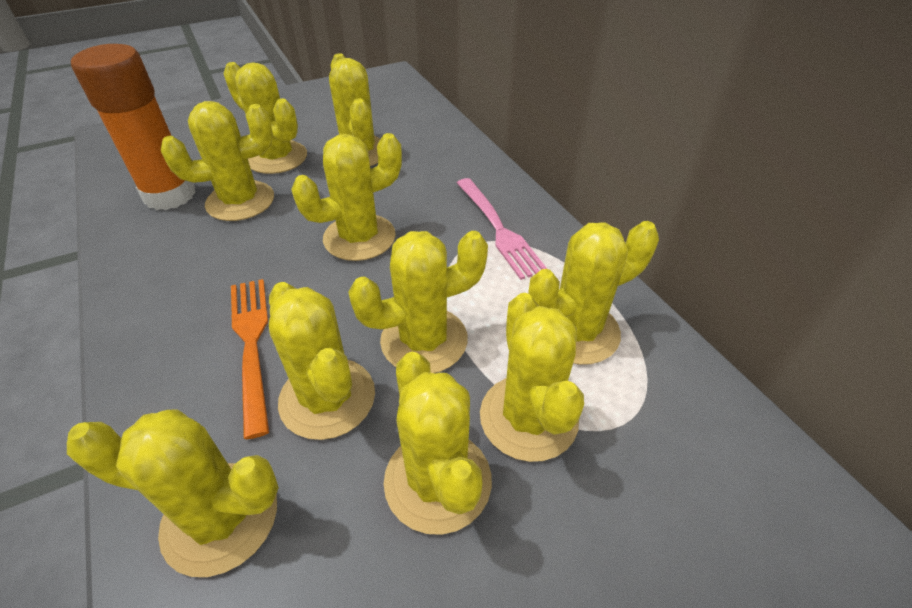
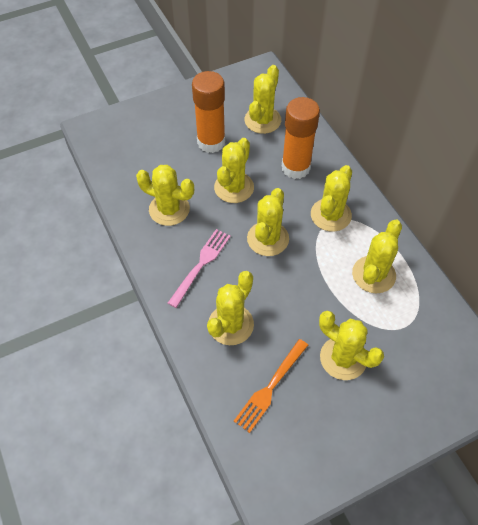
orange glue stick: [71,44,196,210] = 1 -> [192,71,226,153] [282,97,320,179] = 2
yellow cactus: [67,409,279,577] [161,101,274,221] [224,62,307,174] [269,282,375,440] [291,133,402,261] [329,53,380,166] [348,231,488,373] [384,352,492,535] [480,293,584,462] [528,221,659,365] = 10 -> [136,165,194,226] [207,271,254,345] [214,138,254,203] [244,65,281,134] [247,188,289,256] [311,165,352,232] [319,311,384,380] [352,220,402,293] = 8

